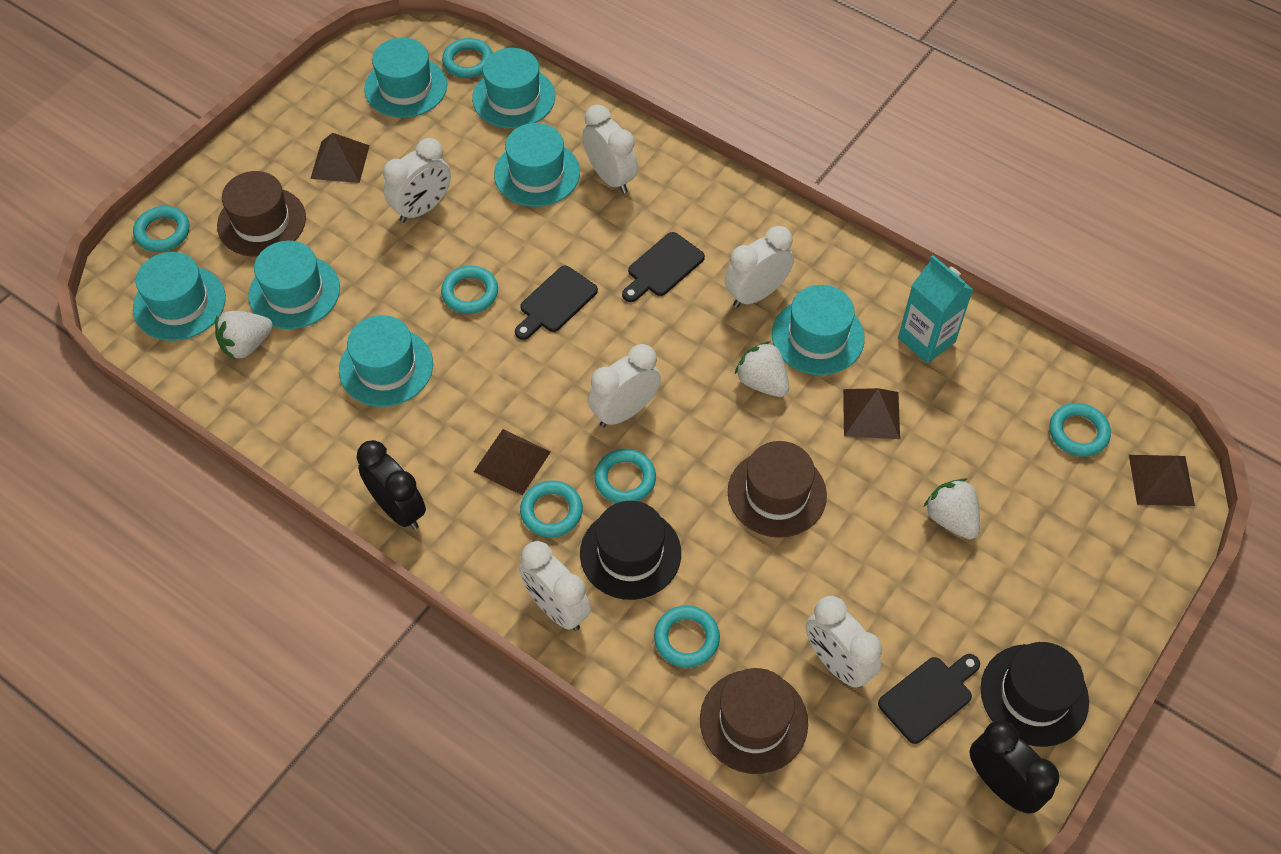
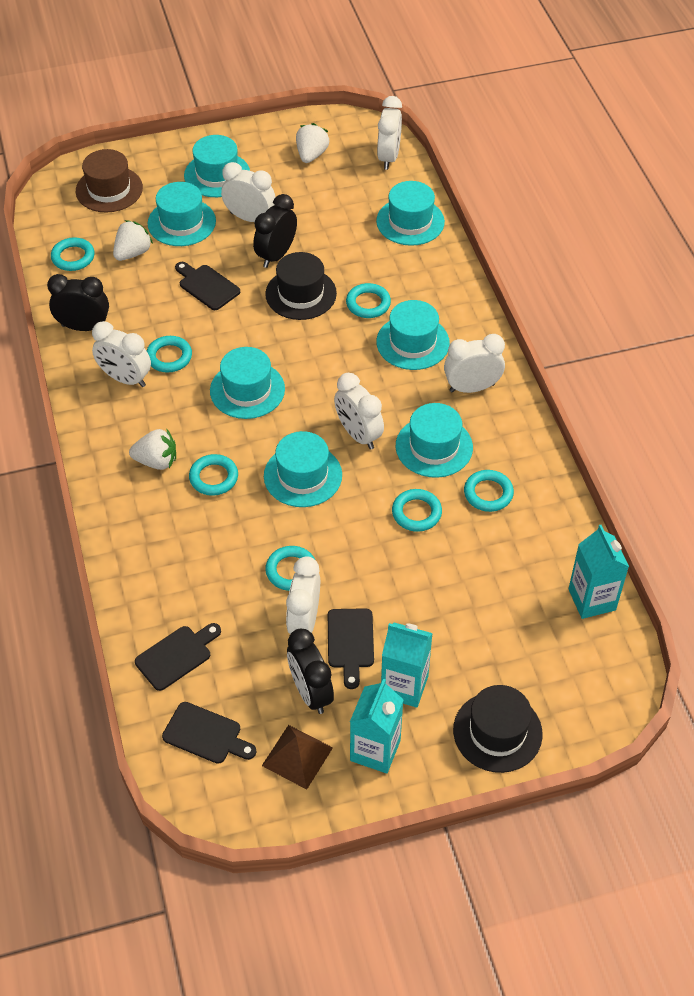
black clock: [356,440,426,530] [970,720,1059,814] = 2 -> [47,274,109,331] [253,194,297,268] [287,629,334,714] = 3
black cutting board: [515,266,598,340] [622,232,705,302] [878,654,980,744] = 3 -> [135,623,221,691] [162,702,256,764] [175,262,240,310] [328,608,374,689] = 4
brown hat: [217,171,306,257] [700,668,808,774] [728,441,827,538] = 3 -> [76,149,143,212] = 1
brown pyramid: [310,133,370,183] [474,429,551,495] [843,388,900,439] [1129,455,1195,506] = 4 -> [262,725,333,790] = 1
turquoise carton: [898,255,973,364] = 1 -> [350,679,403,774] [381,622,433,708] [568,525,629,619] = 3

